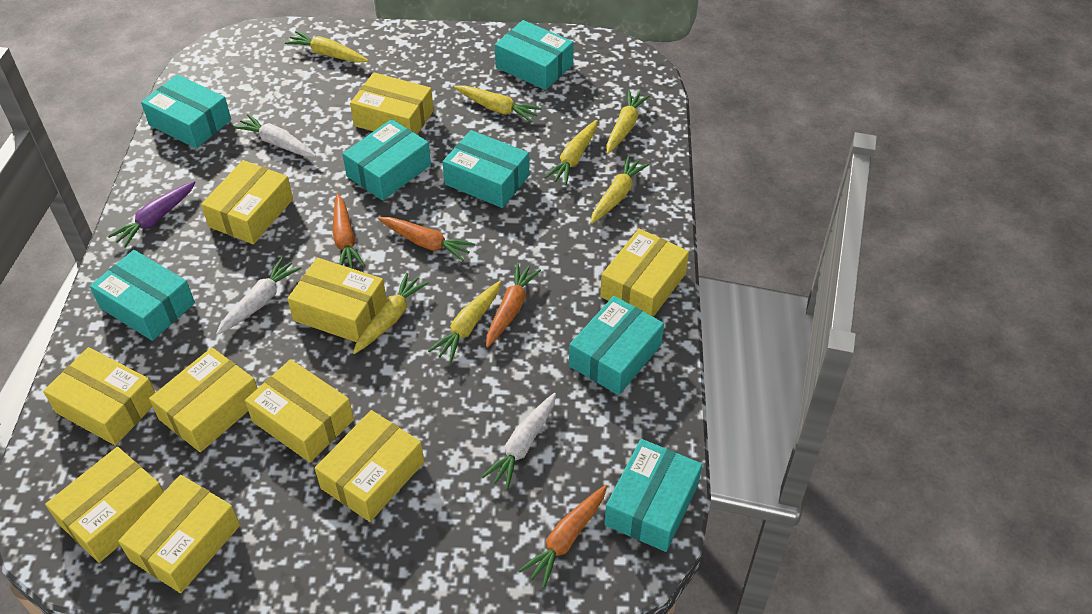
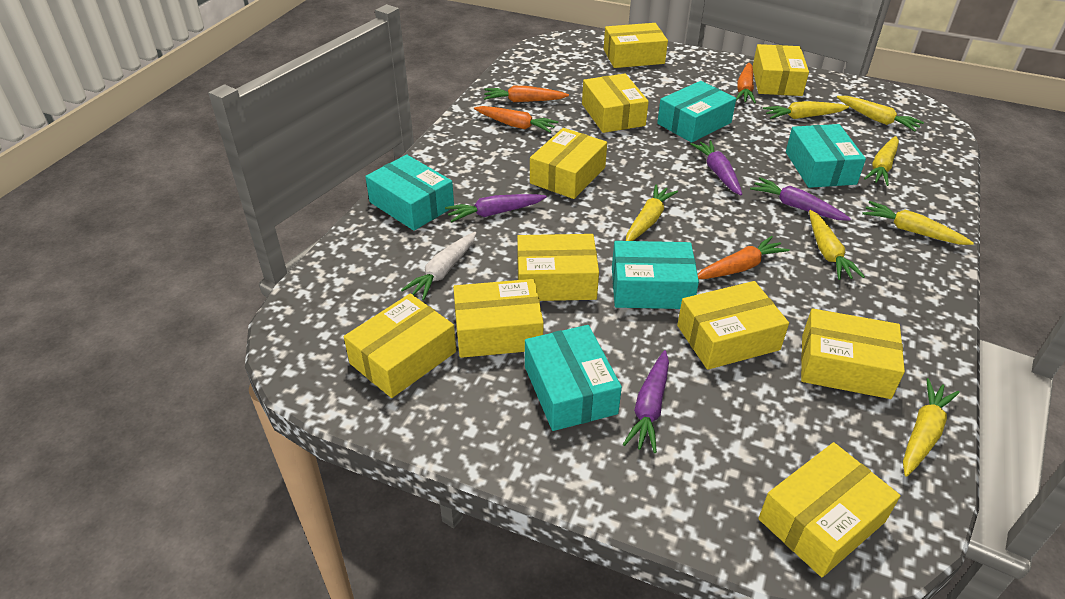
purple carrot: [108,181,196,248] = 1 -> [445,194,547,223] [623,350,669,453] [691,140,742,195] [750,177,851,221] = 4
turquoise box: [90,250,195,341] [141,74,231,149] [342,119,431,201] [443,130,529,208] [495,20,574,90] [569,296,664,395] [604,439,703,552] = 7 -> [365,155,454,231] [525,325,622,431] [612,241,699,309] [657,81,736,143] [786,124,866,188] = 5
white carrot: [216,257,301,335] [233,114,316,157] [482,393,556,490] = 3 -> [401,232,476,300] = 1

